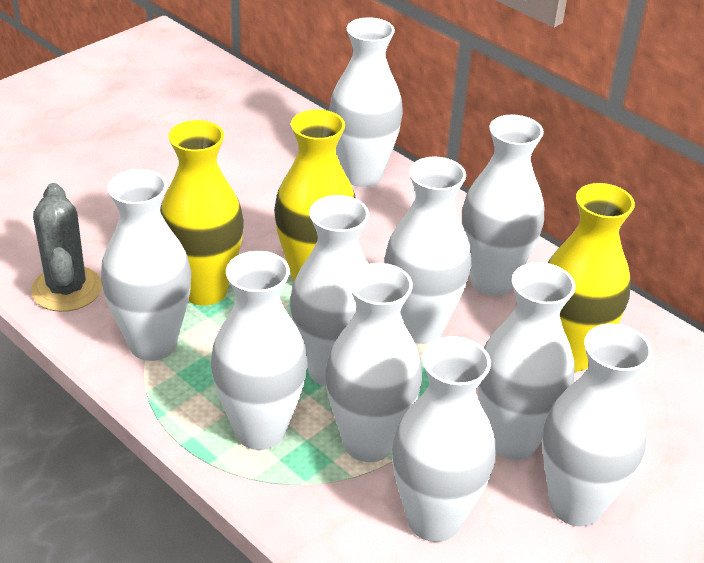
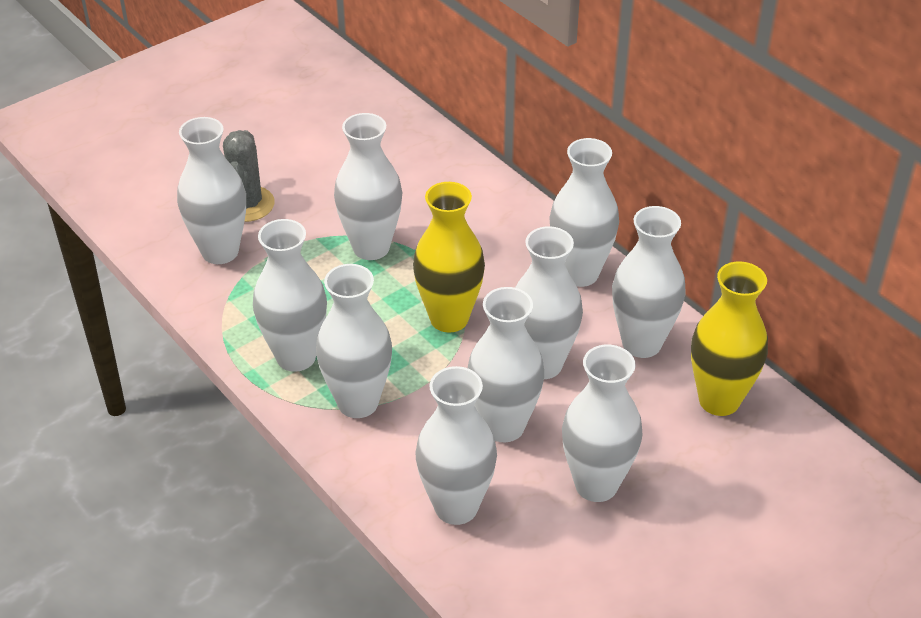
yellow vase: [160,120,244,306] [274,109,355,282] [548,183,635,372] = 3 -> [413,182,485,333] [691,261,768,416] = 2

